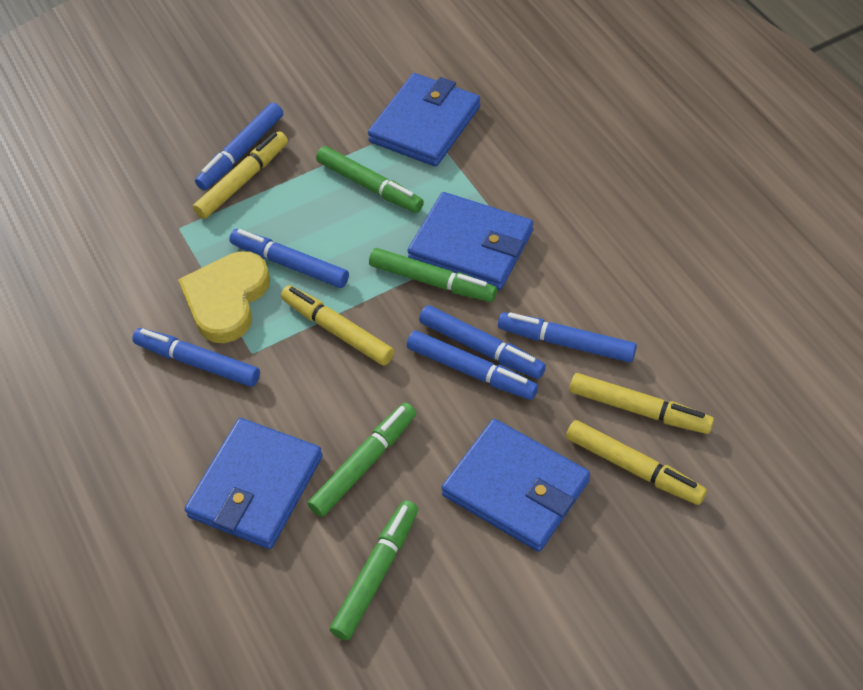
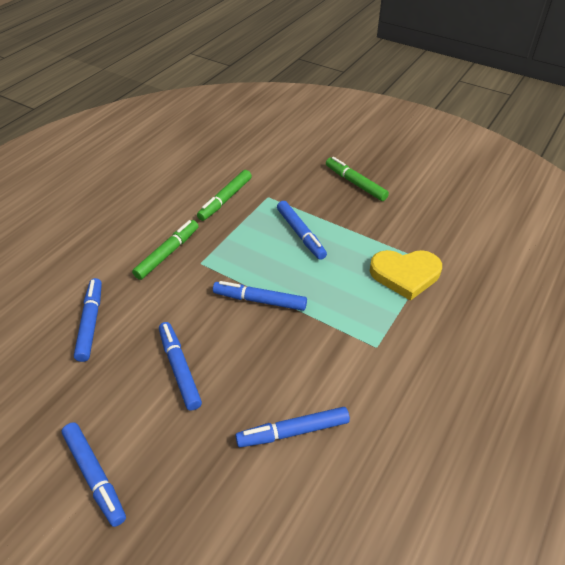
blue wallet: [185,418,323,549] [368,73,480,167] [408,192,533,290] [441,419,590,552] = 4 -> none = 0
green marker: [308,402,416,517] [316,146,424,213] [330,500,418,641] [369,248,497,302] = 4 -> [132,220,198,280] [197,170,252,221] [326,157,389,201] = 3
yellow marker: [193,131,288,219] [281,285,394,366] [566,420,707,505] [570,373,714,434] = 4 -> none = 0

